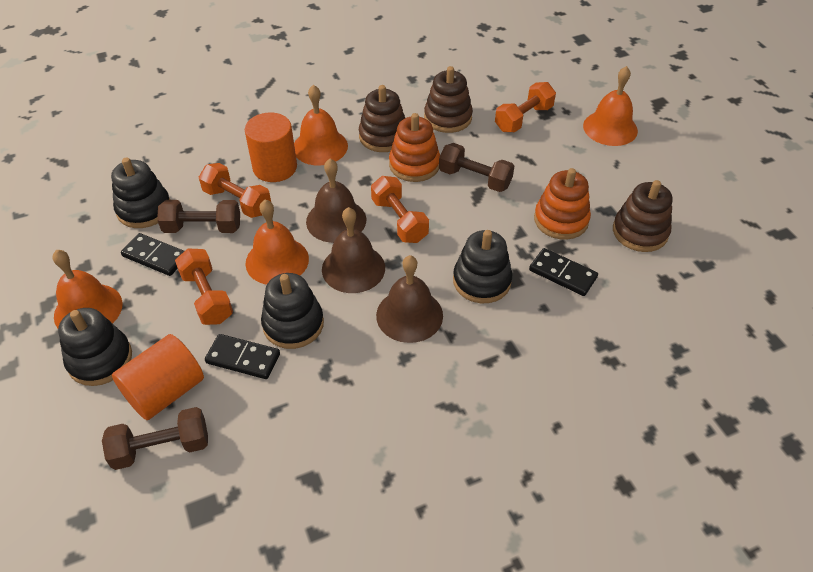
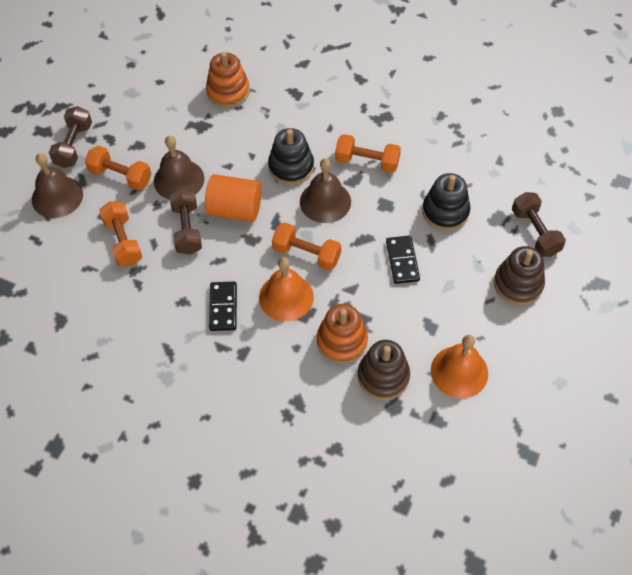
black domino: [121,233,184,276] [205,334,280,379] [529,248,598,296] = 3 -> [209,282,237,331] [386,235,420,284] = 2
black stacking toy: [58,308,132,386] [111,157,170,228] [261,273,324,349] [453,230,512,303] = 4 -> [268,128,314,185] [422,173,470,231] = 2
brown stacking toy: [359,85,405,152] [424,66,473,133] [613,180,672,252] = 3 -> [358,340,410,400] [494,246,545,305] = 2
orange bell: [52,250,123,328] [246,200,309,285] [294,85,348,166] [583,66,638,146] = 4 -> [259,257,314,321] [431,335,488,398] = 2
orange cylinder: [112,334,204,420] [245,113,297,182] = 2 -> [205,174,261,222] = 1

